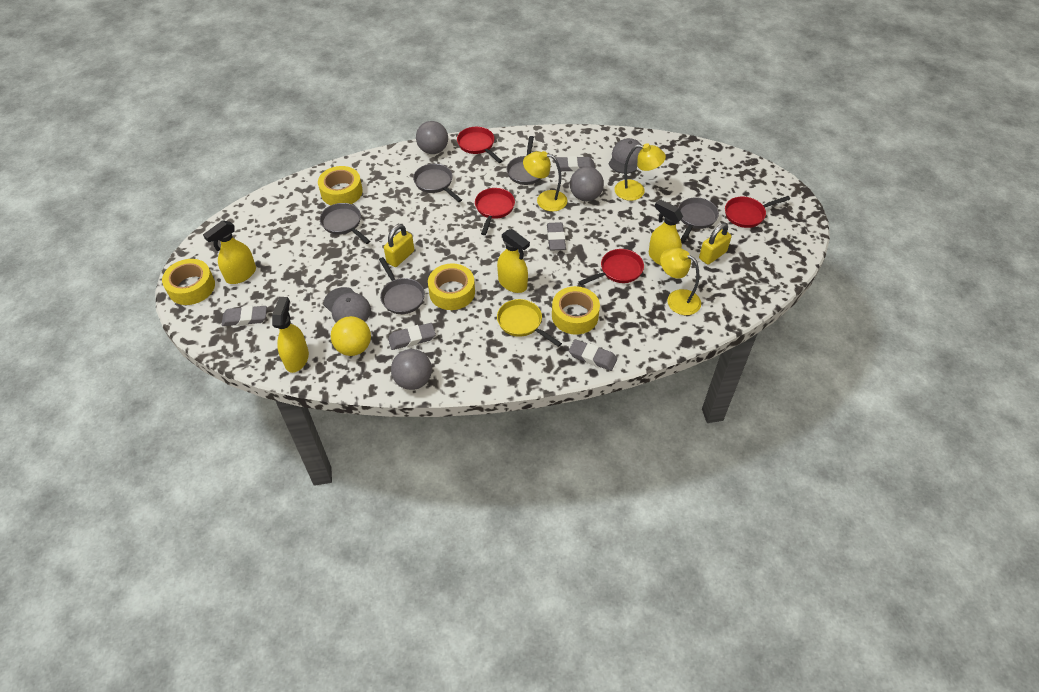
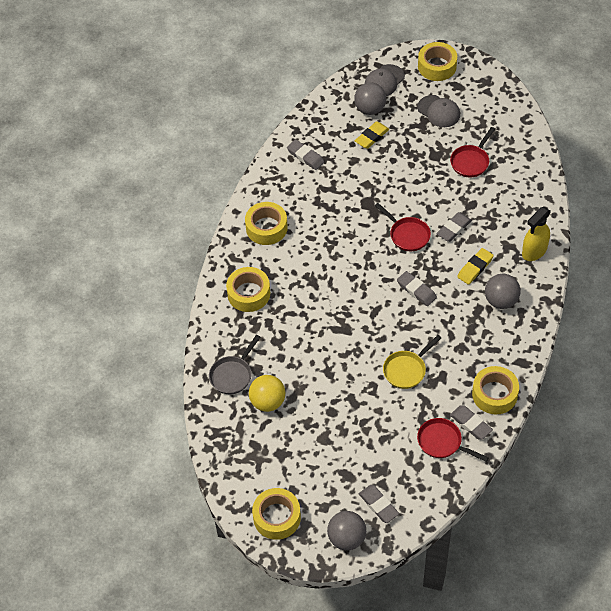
grey pan: [320,203,370,244] [379,257,425,314] [413,164,462,202] [506,136,542,185] [678,197,719,243] = 5 -> [209,335,261,394] = 1
red pan: [457,127,502,163] [475,188,515,235] [579,249,644,285] [725,196,790,228] = 4 -> [375,203,431,251] [417,418,489,462] [450,127,495,177] = 3
yellow eraser: none = 0 -> [355,121,389,149] [457,248,494,285] = 2
yellow lamp: [523,151,567,212] [615,143,666,201] [660,248,701,315] = 3 -> none = 0
yellow padlock: [384,224,414,267] [699,223,732,265] = 2 -> none = 0
yellow spray bottle: [203,220,256,284] [272,297,309,373] [497,229,530,293] [649,199,683,266] = 4 -> [522,207,551,261] = 1
yellow tape: [162,259,215,305] [318,166,363,205] [428,263,475,310] [552,286,600,335] = 4 -> [226,267,270,312] [245,202,288,245] [252,488,301,540] [418,42,457,81] [472,366,519,414] = 5

